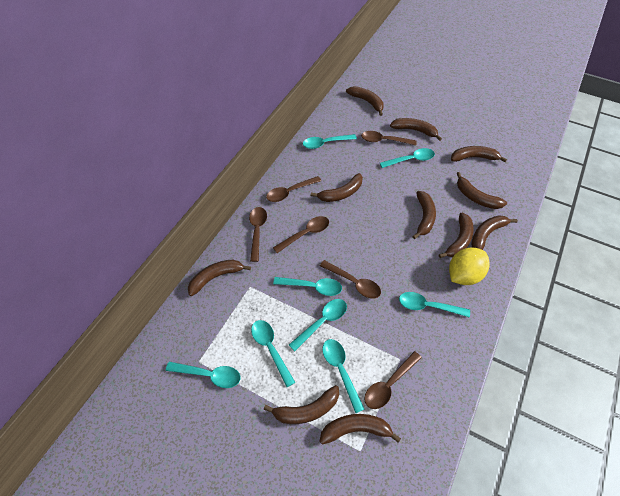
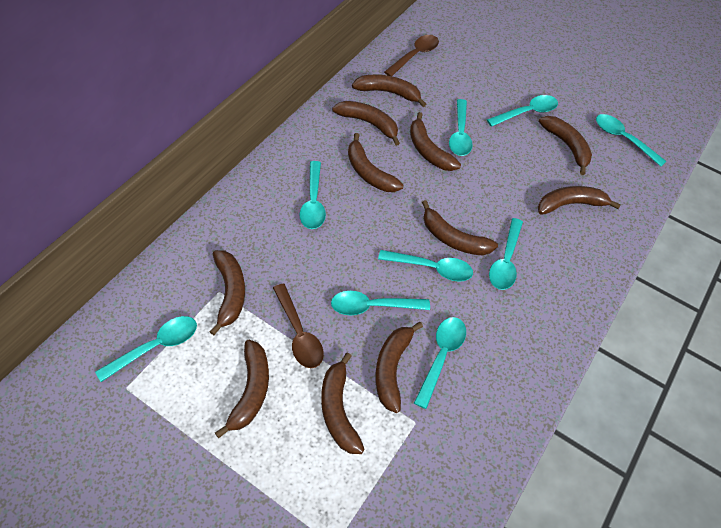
brown spoon: [249,207,267,262] [266,176,321,202] [273,216,329,253] [320,260,381,298] [361,131,417,145] [364,351,422,409] = 6 -> [273,283,324,368] [384,35,439,76] = 2
turquoise spoon: [166,362,241,388] [251,320,296,387] [273,277,342,296] [289,299,347,351] [303,134,357,149] [322,339,365,413] [380,148,435,168] [399,292,470,318] = 8 -> [95,316,197,382] [299,161,326,229] [331,291,430,316] [378,250,473,282] [414,317,466,409] [449,99,473,156] [487,95,558,127] [489,218,523,290] [596,114,666,167] = 9
yellow lemon: [449,247,490,285] = 1 -> none = 0

